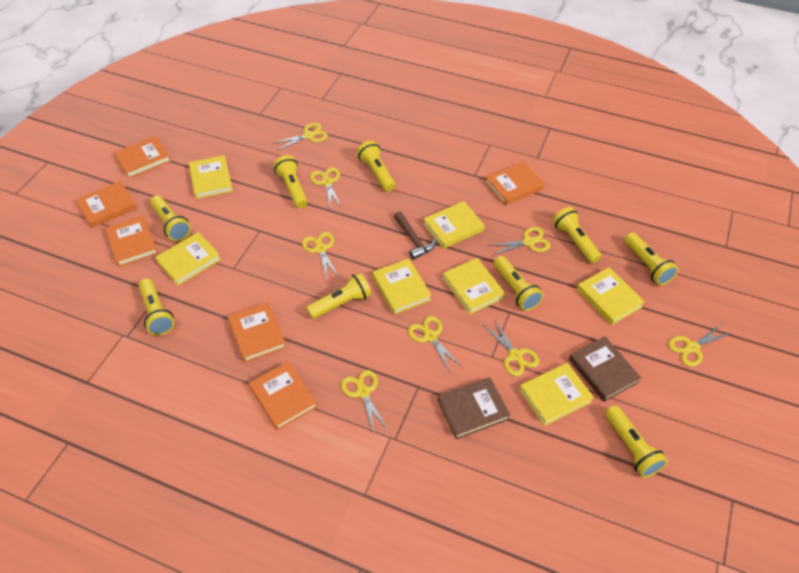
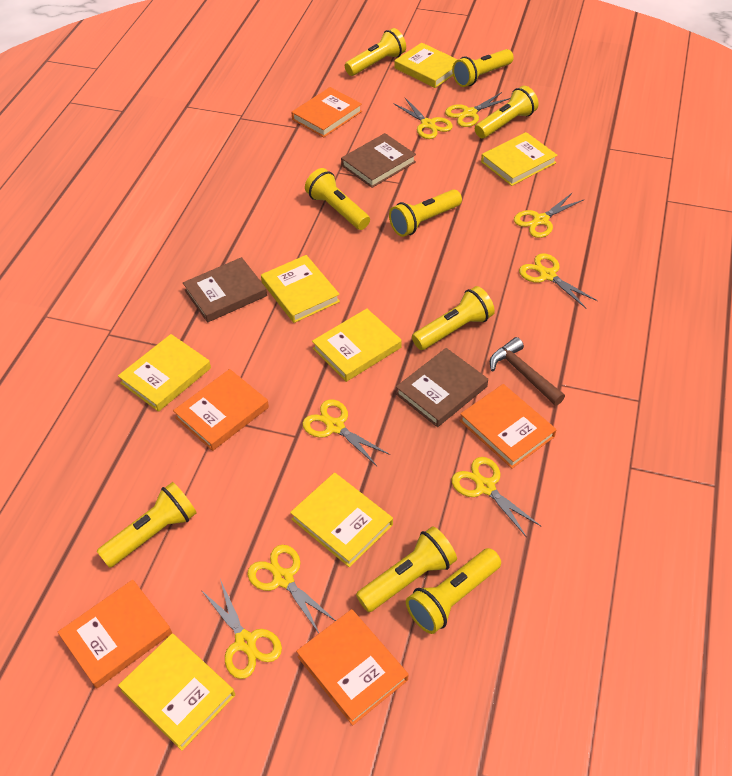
brown book: [438,377,510,439] [569,336,641,402] = 2 -> [183,257,267,323] [341,133,416,188] [396,348,488,427] = 3
orange book: [76,181,137,228] [105,215,158,267] [114,136,171,178] [228,302,286,363] [249,361,317,430] [485,162,544,205] = 6 -> [58,580,172,689] [173,369,269,451] [291,87,362,137] [296,609,408,725] [460,384,557,469] = 5

